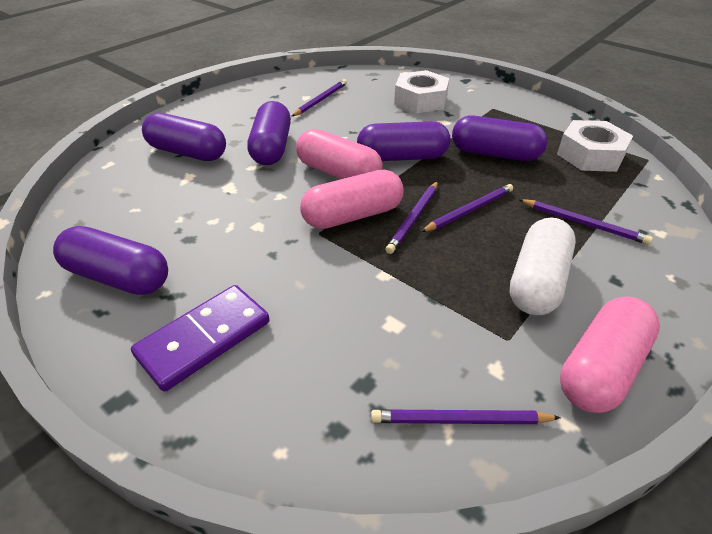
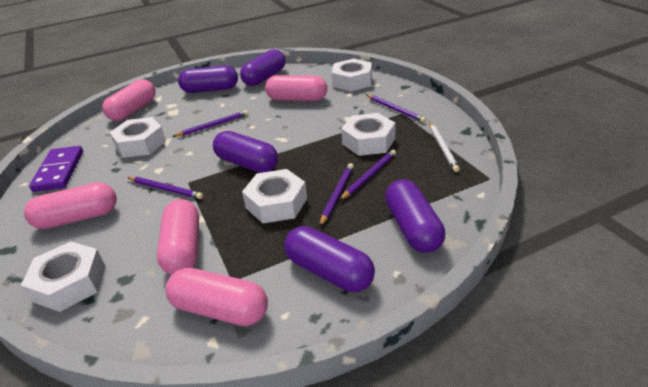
pink capsule: [296,129,383,179] [300,170,404,229] [560,296,660,413] = 3 -> [24,182,117,229] [102,79,156,121] [157,199,199,275] [165,268,268,326] [265,75,327,101] = 5
white capsule: [510,218,576,315] = 1 -> none = 0
white nut: [394,70,449,113] [557,120,633,172] = 2 -> [21,241,105,312] [110,117,166,158] [242,169,307,223] [332,58,372,92] [341,113,396,156] = 5
white pencil: none = 0 -> [429,122,460,172] = 1

